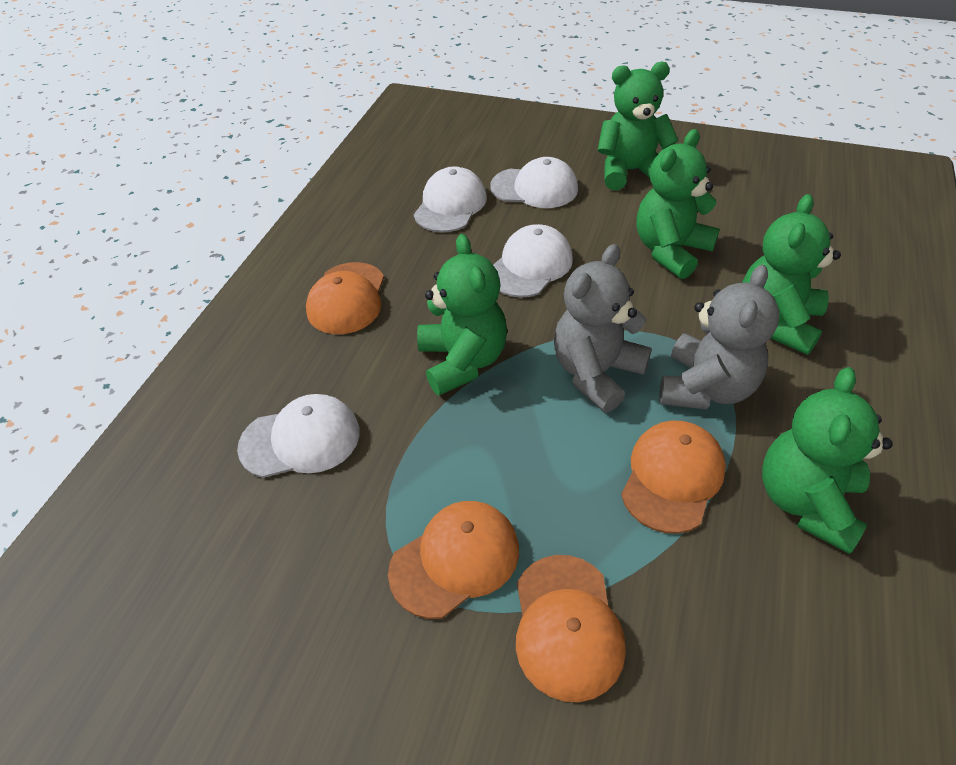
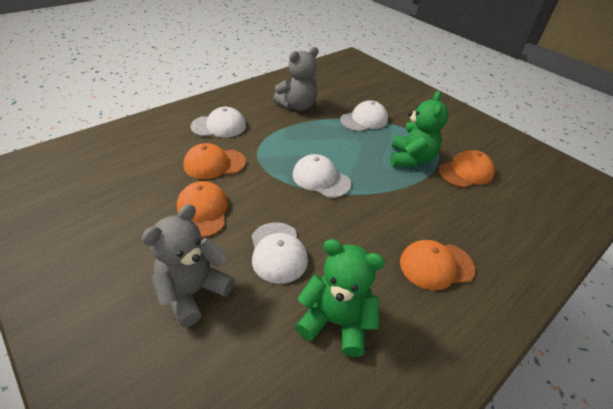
green teddy bear: [417,234,507,395] [597,62,679,190] [636,129,720,279] [742,194,841,355] [762,367,893,554] = 5 -> [295,239,385,357] [391,91,449,167] = 2

